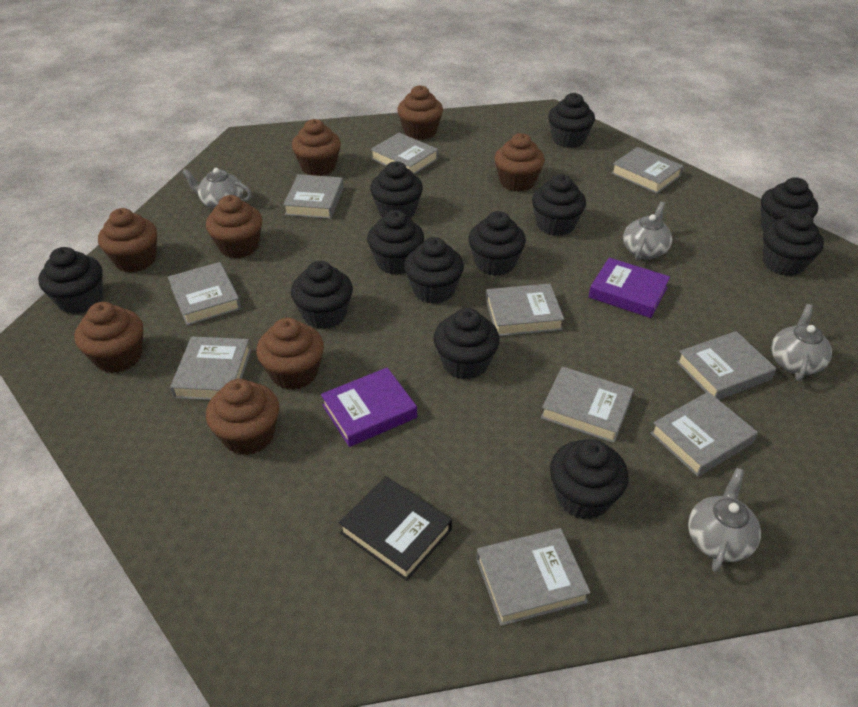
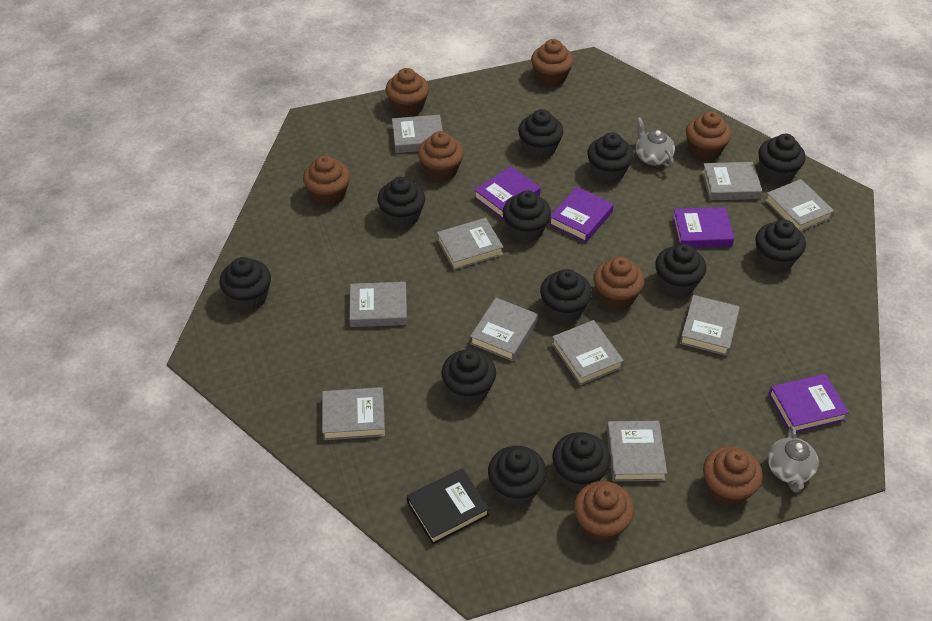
grey teapot: [182,168,252,209] [623,202,672,261] [688,468,761,573] [771,304,832,381] = 4 -> [636,117,675,168] [768,426,819,492] = 2
purple book: [321,368,417,447] [589,258,670,318] = 2 -> [474,166,541,220] [549,187,614,242] [672,207,734,248] [769,374,849,432] = 4

